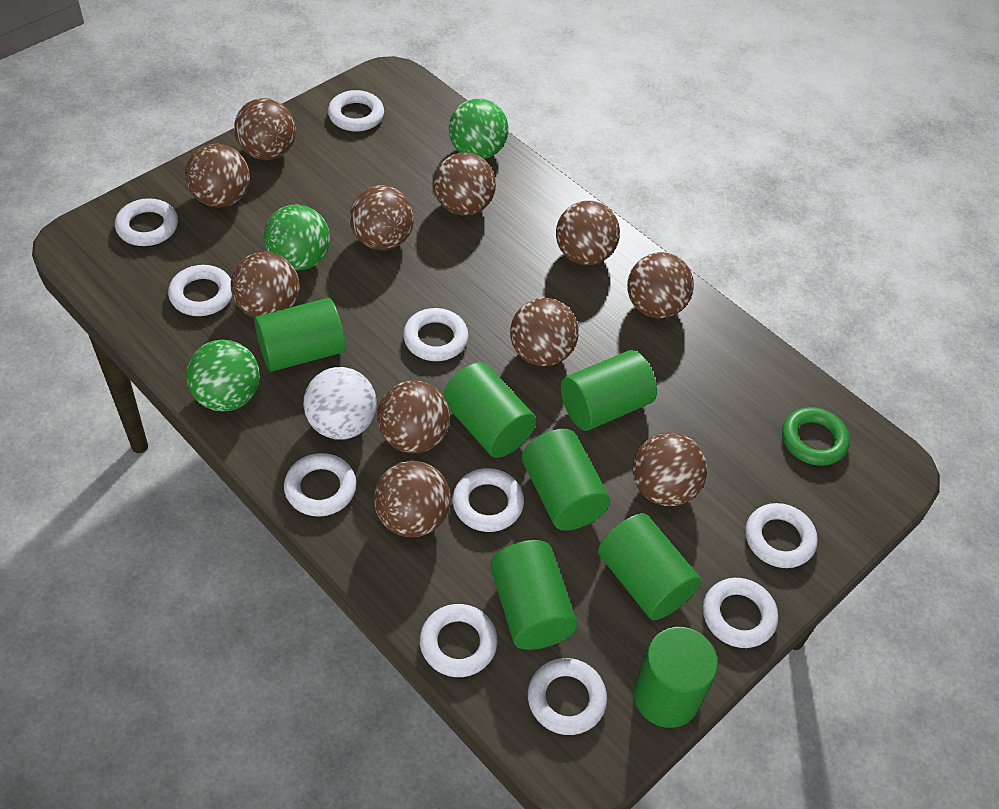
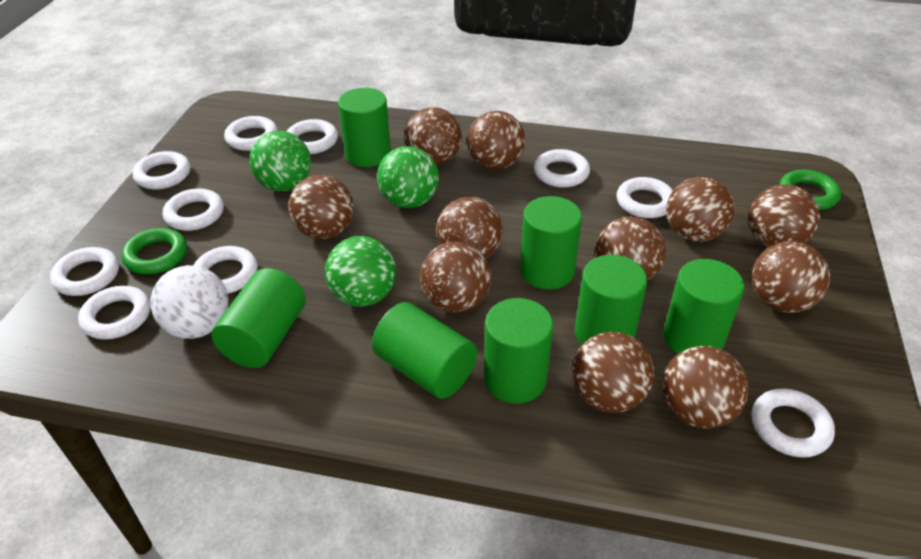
green ring: [782,407,850,466] = 1 -> [121,228,187,274] [780,170,841,210] = 2

